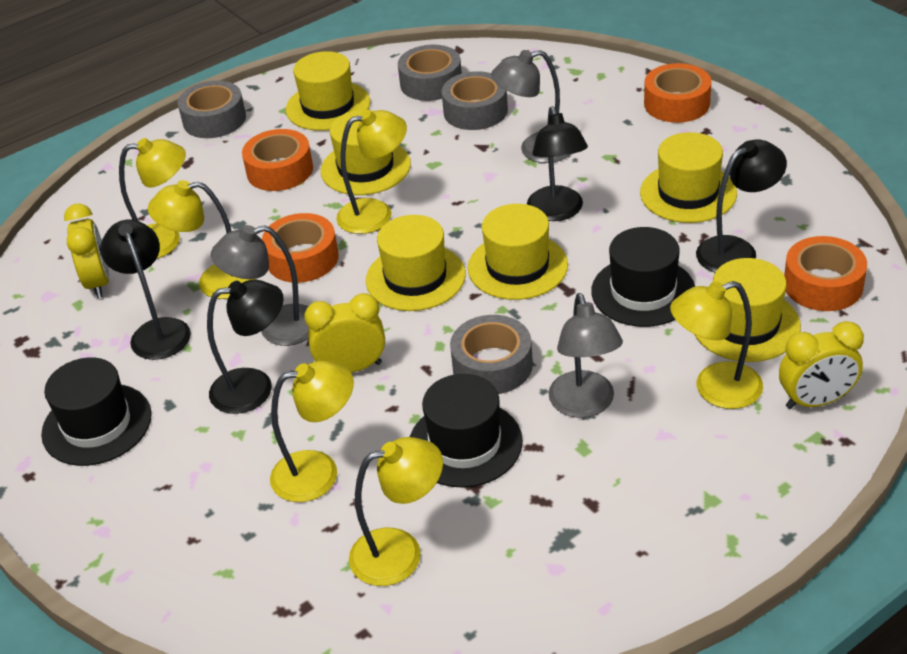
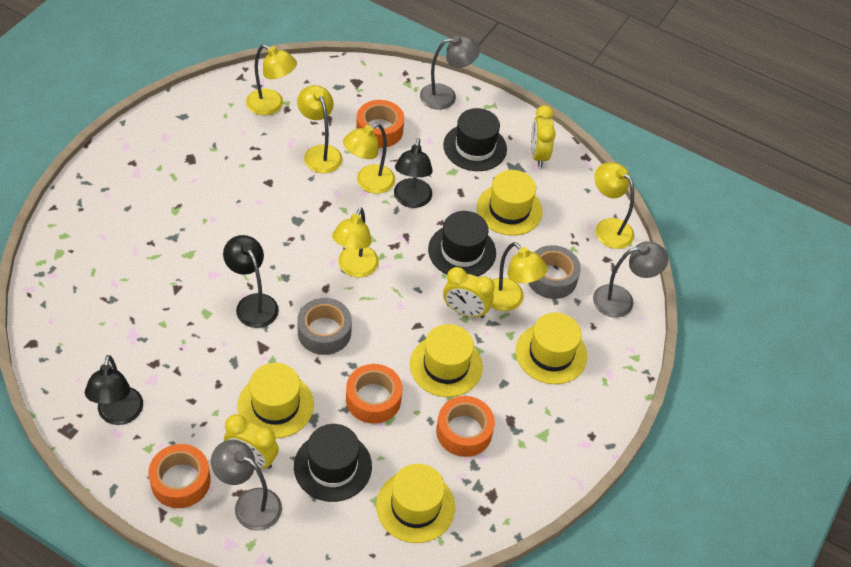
black lamp: [100,219,191,360] [207,279,284,414] [527,106,588,221] [696,139,787,273] = 4 -> [85,355,143,425] [223,235,279,328] [394,138,433,208] = 3
grey tape: [178,81,246,138] [398,45,462,101] [441,71,508,130] [450,315,533,394] = 4 -> [297,298,352,355] [528,245,581,299] = 2
yellow hat: [286,51,370,131] [321,110,411,195] [366,215,465,311] [468,204,568,300] [640,132,737,223] [694,258,801,362] = 6 -> [238,363,314,438] [376,464,455,543] [410,324,483,397] [477,170,543,236] [516,312,587,384] = 5

